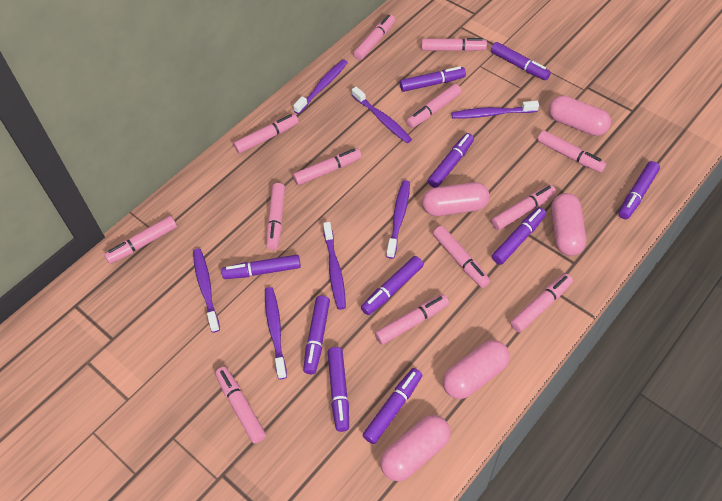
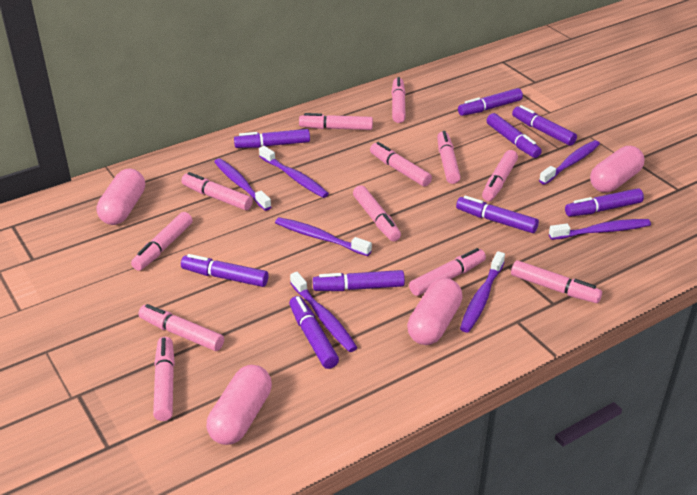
pink capsule: [380,415,450,481] [422,182,490,216] [443,340,510,399] [549,96,611,136] [551,193,586,256] = 5 -> [97,169,145,225] [207,365,272,445] [407,278,463,345] [590,146,644,192] = 4
pink marker: [104,216,177,264] [215,367,266,444] [234,114,299,153] [266,183,285,250] [293,148,362,185] [353,15,395,60] [375,294,449,345] [406,84,462,128] [422,38,487,52] [433,226,490,288] [491,185,556,230] [510,274,573,332] [537,130,606,173] = 13 -> [131,212,193,271] [138,304,224,351] [153,337,175,421] [181,172,253,210] [299,113,373,130] [353,185,401,241] [370,142,432,186] [391,77,406,123] [409,248,486,296] [437,131,461,184] [482,150,518,201] [511,260,602,303] = 12
purple marker: [221,255,301,279] [303,296,330,374] [328,347,349,432] [361,256,424,315] [362,368,422,444] [400,66,466,92] [428,133,474,188] [491,42,551,80] [492,207,546,265] [619,161,660,219] = 10 -> [181,254,268,287] [234,129,310,148] [289,296,339,369] [313,270,405,291] [456,196,539,233] [458,88,523,116] [487,113,542,158] [512,105,577,146] [565,188,644,217] = 9

